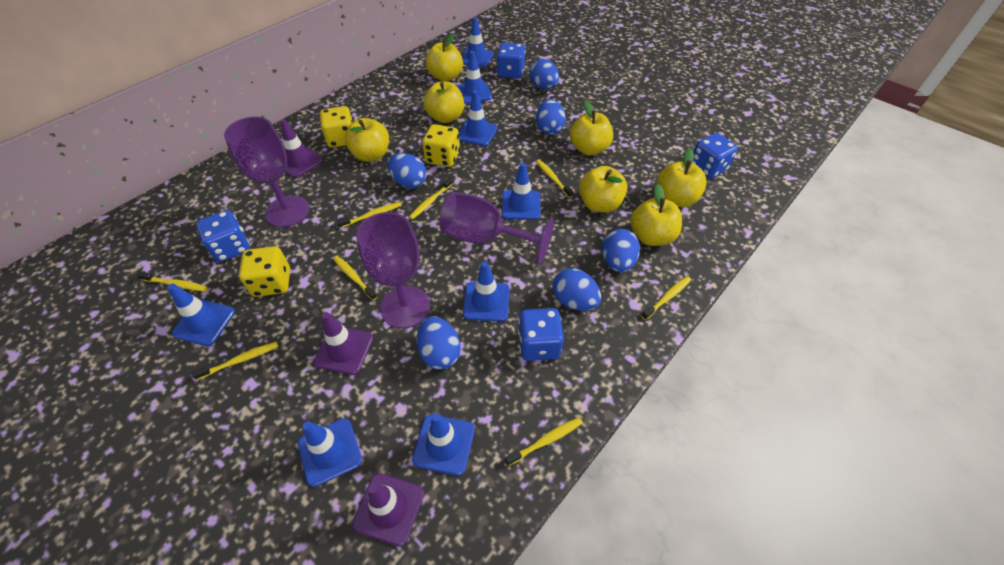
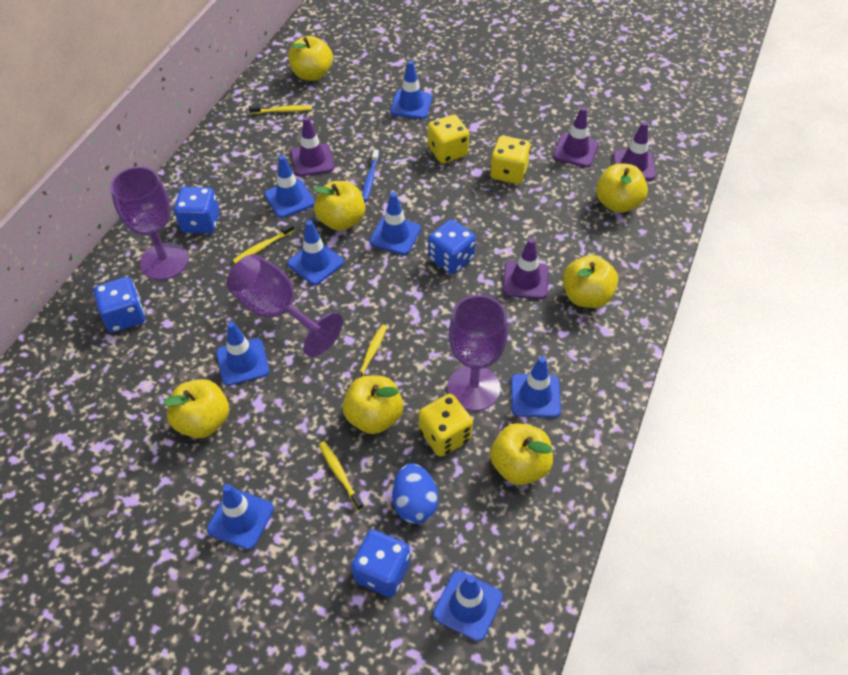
blue egg: [387,153,427,188] [417,316,461,369] [529,59,559,89] [536,99,566,135] [553,268,601,311] [602,229,640,272] = 6 -> [392,463,438,524] = 1
blue toothbrush: none = 0 -> [362,149,379,201] = 1
purple traffic cone: [280,119,323,178] [313,312,373,375] [352,473,424,546] = 3 -> [291,116,334,176] [503,238,548,299] [553,107,599,168] [613,122,656,180] = 4
yellow toothbrush: [137,271,207,292] [192,342,278,380] [333,256,377,301] [337,202,401,228] [409,177,453,220] [505,417,583,466] [536,159,573,198] [641,276,691,320] = 8 -> [233,223,295,264] [249,105,312,114] [319,441,364,511] [352,324,387,382] = 4

